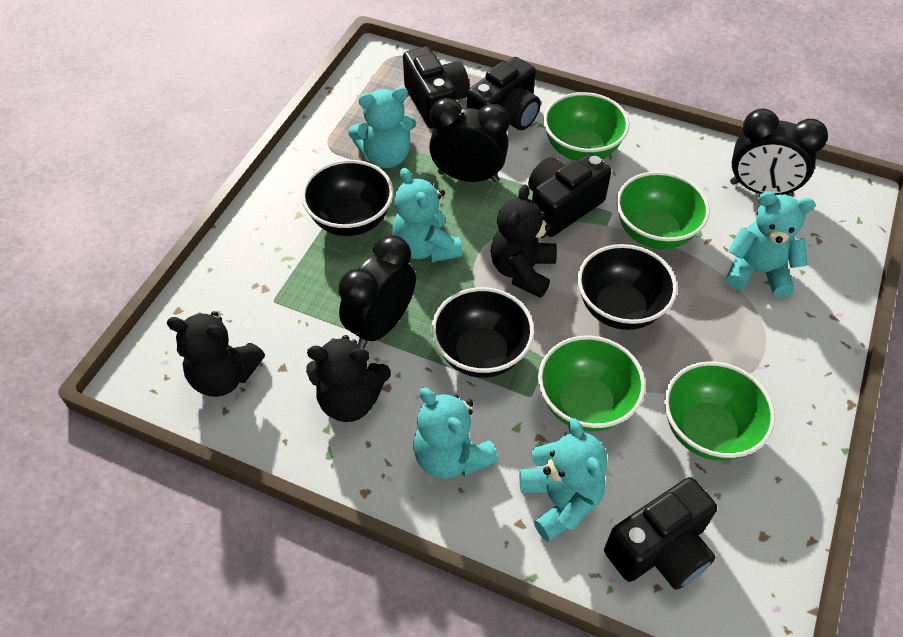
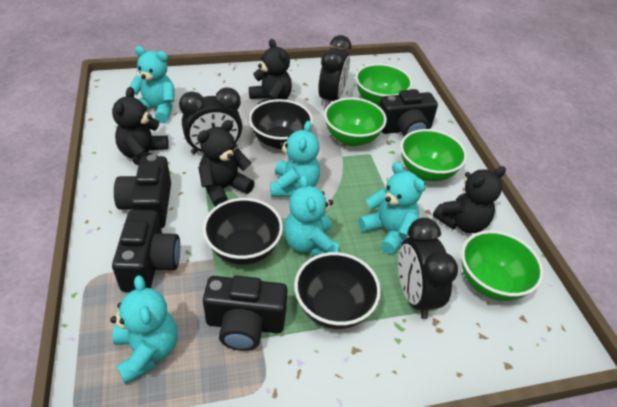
black teddy bear: [167,311,265,397] [306,335,391,422] [491,184,557,298] = 3 -> [112,87,169,165] [197,120,255,207] [249,39,292,105] [433,166,506,233] = 4

